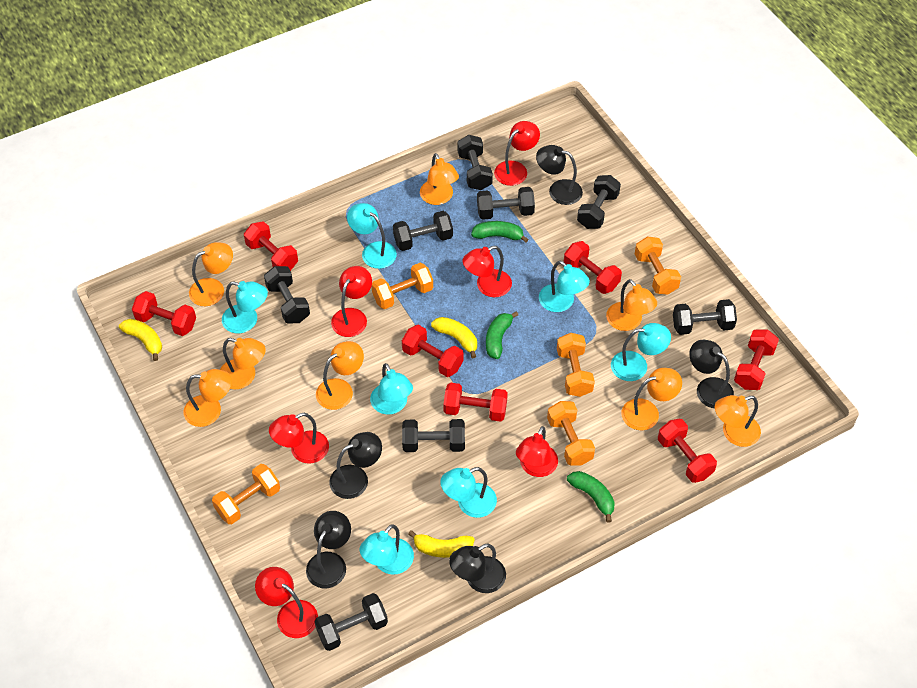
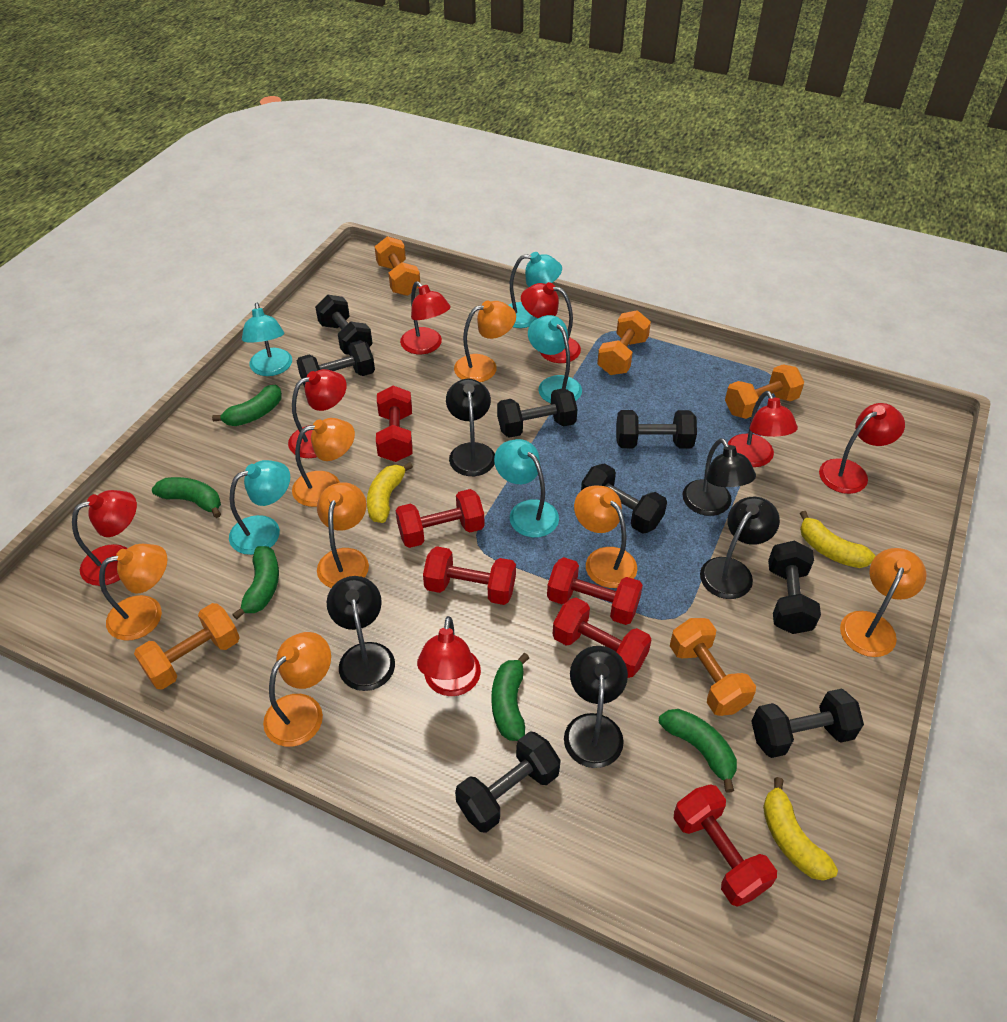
green banana: [471,221,529,242] [486,311,518,359] [567,471,615,523] = 3 -> [152,477,221,518] [212,385,282,426] [232,546,279,620] [491,653,529,741] [659,709,737,792] = 5
orange lamp: [183,369,232,427] [189,242,233,306] [220,338,266,389] [316,341,364,410] [420,153,459,205] [606,279,657,331] [621,368,682,430] [715,395,761,447] = 8 -> [99,544,167,640] [263,632,331,747] [292,418,355,507] [317,482,369,588] [454,301,516,382] [574,486,637,588] [840,548,926,657] = 7
red dumbbell: [132,291,196,336] [244,221,298,271] [402,325,464,377] [443,383,508,422] [564,241,622,294] [658,419,717,483] [734,330,779,390] = 7 -> [376,386,413,462] [395,489,485,548] [423,546,516,605] [547,557,643,625] [553,598,652,678] [674,784,777,907] = 6
red lamp: [255,567,318,638] [269,413,329,464] [331,266,372,337] [462,246,512,297] [494,121,540,186] [516,426,558,477] = 6 -> [72,490,137,586] [288,369,347,458] [400,281,451,354] [417,616,481,696] [521,282,581,363] [728,391,798,467] [819,403,905,494] = 7
turquoise lamp: [222,281,268,334] [347,203,397,269] [359,524,414,575] [370,363,413,415] [440,467,497,518] [539,261,590,312] [611,323,671,381] = 7 -> [229,460,290,555] [242,303,292,376] [494,439,559,538] [508,252,562,328] [528,315,582,403] = 5

